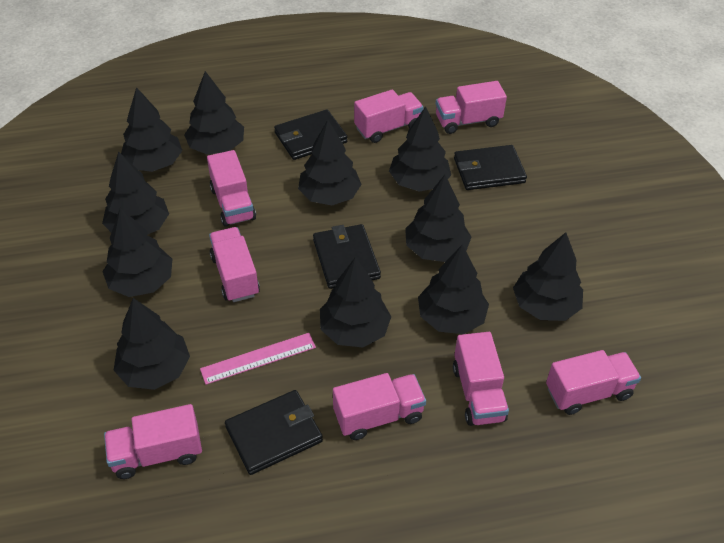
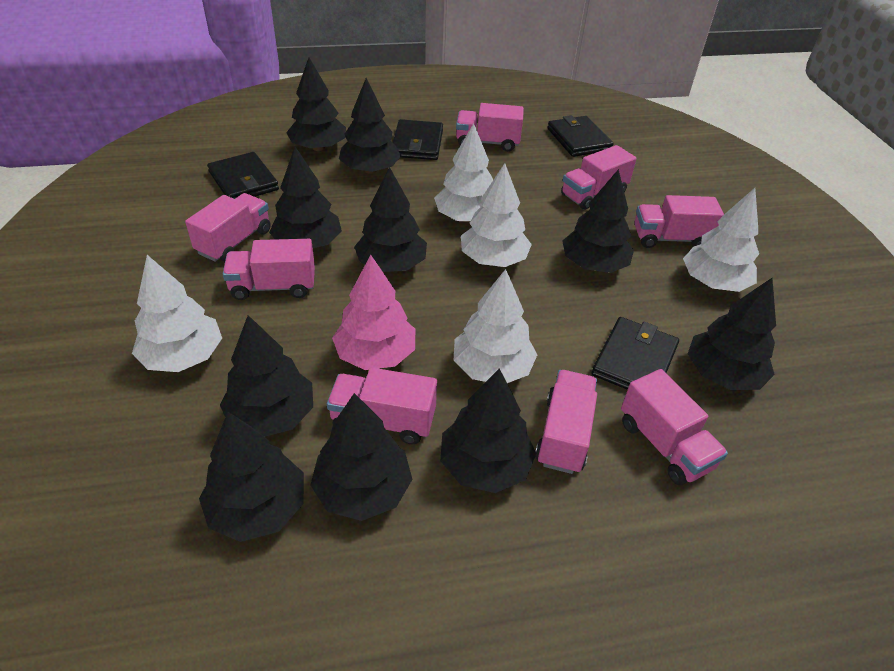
black tree: [102,151,169,235] [102,207,172,297] [114,298,190,390] [121,87,182,172] [184,71,244,155] [298,120,362,205] [320,257,391,347] [389,106,451,192] [405,175,471,262] [418,245,489,334] [513,232,583,321] = 11 -> [199,412,304,542] [220,315,313,437] [269,147,342,248] [286,58,346,151] [310,393,412,521] [339,78,401,174] [354,167,427,272] [440,369,536,493] [562,169,634,273] [688,278,776,390] = 10
pink ruler: [200,333,316,385] = 1 -> none = 0
pink tree: none = 0 -> [332,255,415,370] = 1
white tree: none = 0 -> [132,255,222,372] [434,123,493,222] [454,269,537,383] [461,163,532,267] [683,188,759,292] = 5

